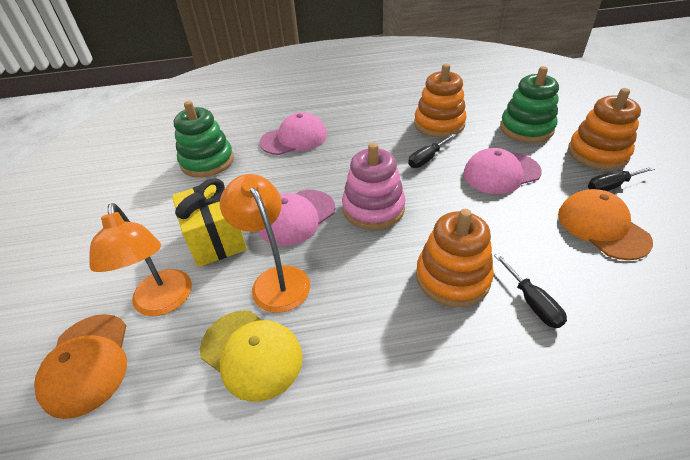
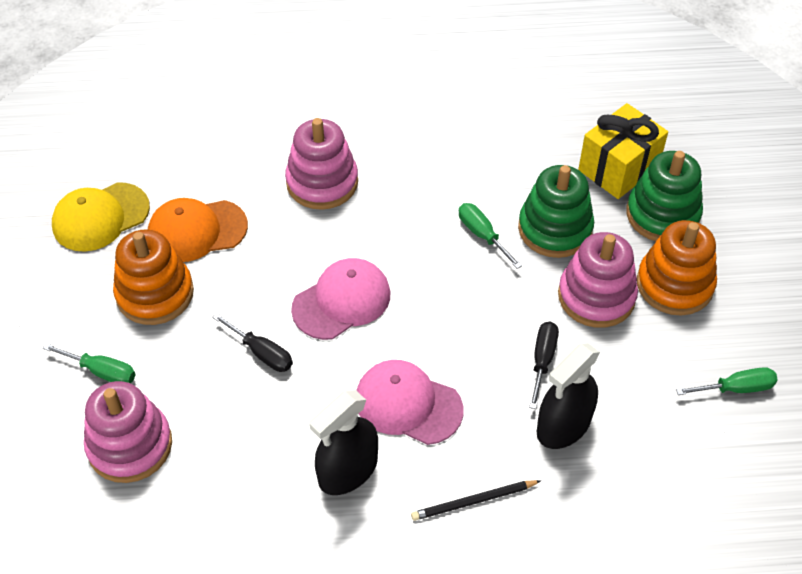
black pencil: none = 0 -> [411,480,540,521] = 1
black screwdriver: [408,134,456,168] [494,253,567,328] [588,166,655,191] = 3 -> [212,313,293,372] [529,322,559,409] = 2
black spray bottle: none = 0 -> [309,390,378,495] [537,343,600,449] = 2
green screwdriver: none = 0 -> [43,343,136,383] [459,203,522,269] [676,367,778,395] = 3
orange cap: [34,314,127,419] [558,189,653,260] = 2 -> [148,198,248,262] = 1
orange lamp: [89,203,192,316] [220,174,310,313] = 2 -> none = 0
orange stacking toy: [414,64,467,138] [416,209,494,307] [568,88,641,170] = 3 -> [113,229,194,325] [637,220,717,316] = 2
pink cap: [258,190,335,246] [259,112,327,155] [463,148,542,194] = 3 -> [291,258,390,340] [356,360,463,445] = 2
pink stacking toy: [342,143,405,230] = 1 -> [84,381,172,483] [285,118,358,210] [558,232,638,328] = 3

